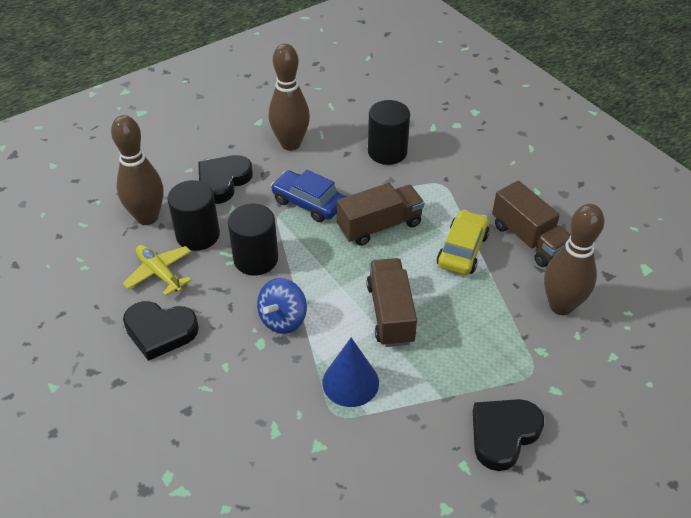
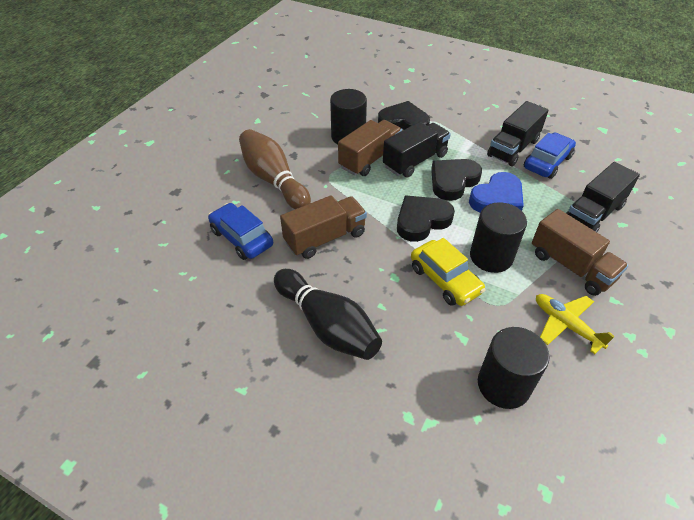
black bowling pin: none = 0 -> [274,269,382,360] = 1
black truck: none = 0 -> [383,122,451,178] [487,101,549,166] [566,162,640,232] = 3
blue car: [271,170,345,222] = 1 -> [208,203,273,260] [524,133,576,179] = 2
blue cone: [322,338,379,407] = 1 -> none = 0
blue heart: none = 0 -> [469,172,524,213] = 1
blue spinning top: [257,278,307,334] = 1 -> none = 0
brown bowling pin: [111,115,163,225] [269,44,310,151] [544,204,604,315] = 3 -> [239,129,311,209] = 1

